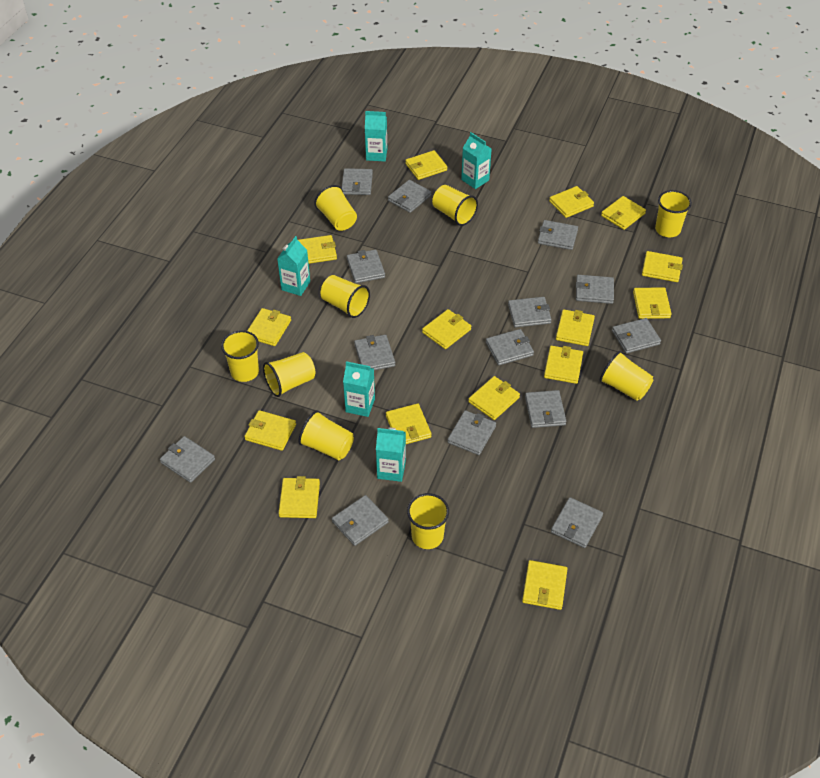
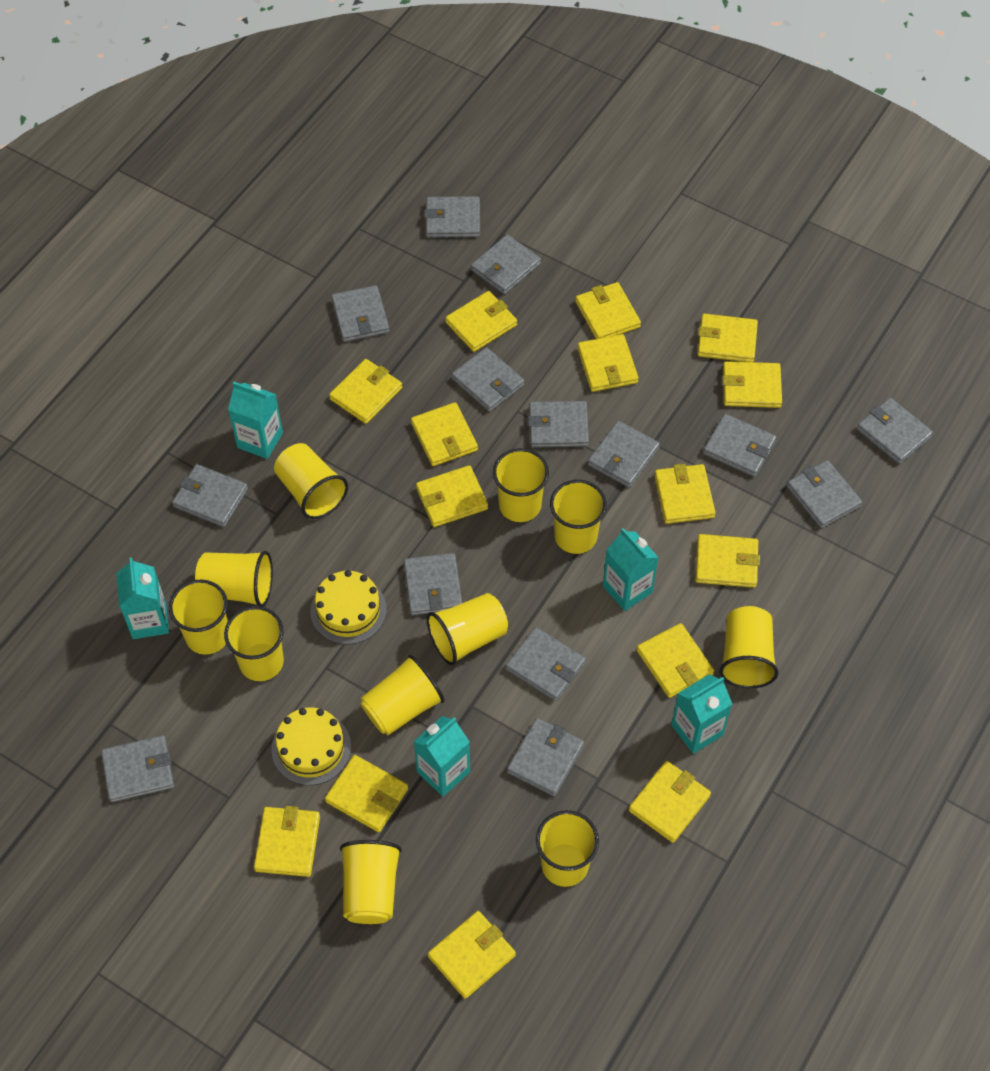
yellow cake: none = 0 -> [271,707,351,785] [310,570,387,644] = 2
yellow cup: [221,330,259,382] [263,352,315,397] [298,410,354,460] [314,185,357,231] [321,275,370,318] [407,493,449,549] [432,185,478,226] [600,351,653,401] [655,190,692,237] = 9 -> [169,579,228,655] [195,551,273,607] [224,606,284,681] [274,443,348,519] [340,840,402,924] [361,654,444,735] [427,593,508,665] [493,448,549,522] [536,810,599,887] [550,480,607,554] [719,606,778,688] = 11

